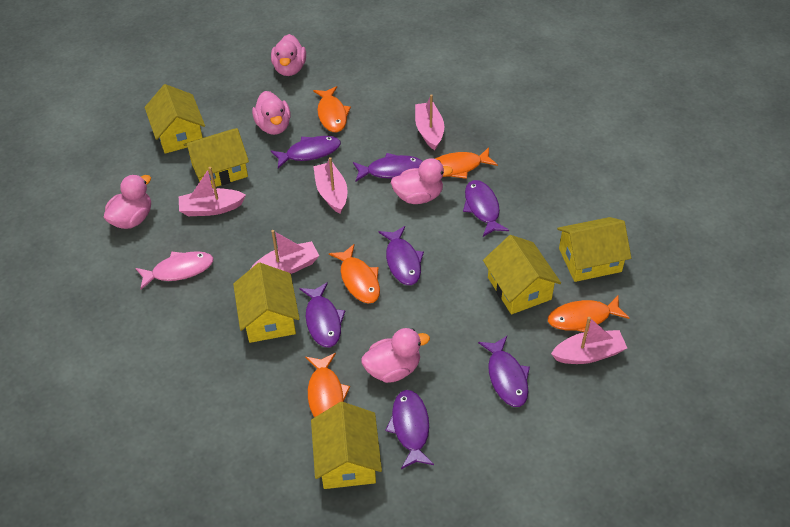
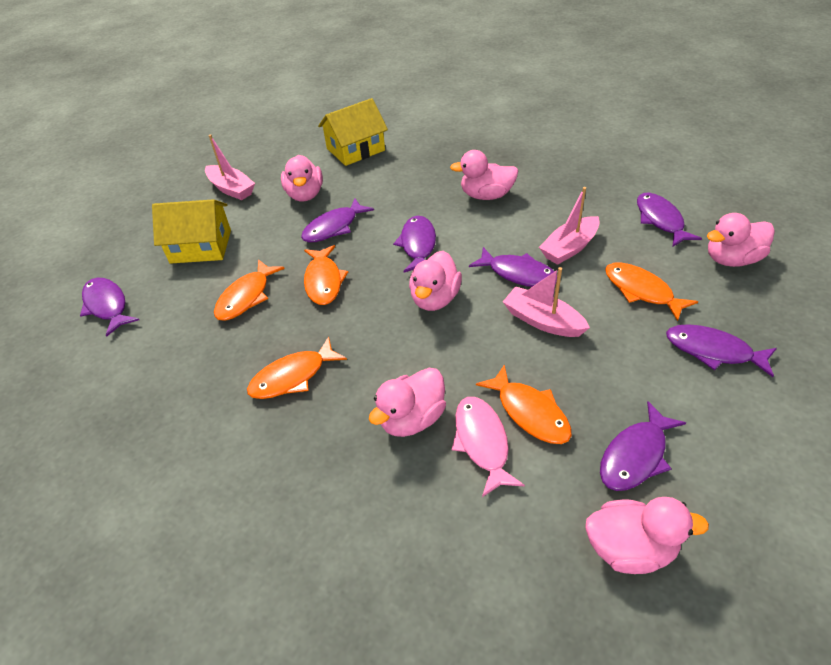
pink boat: [179,167,246,216] [251,230,319,274] [313,157,347,214] [415,94,444,150] [551,317,627,364] = 5 -> [205,134,255,200] [503,267,590,337] [539,187,600,265] = 3
pink duck: [104,175,151,229] [252,91,291,135] [271,34,306,76] [361,328,430,383] [391,158,453,204] = 5 -> [281,155,323,201] [369,368,446,437] [409,251,462,311] [450,150,518,200] [585,497,709,574] [707,213,775,267] = 6
yellow house: [145,84,205,154] [184,128,249,188] [233,263,300,343] [311,402,382,489] [483,235,561,314] [557,217,631,282] = 6 -> [152,199,231,264] [318,98,388,166] = 2

